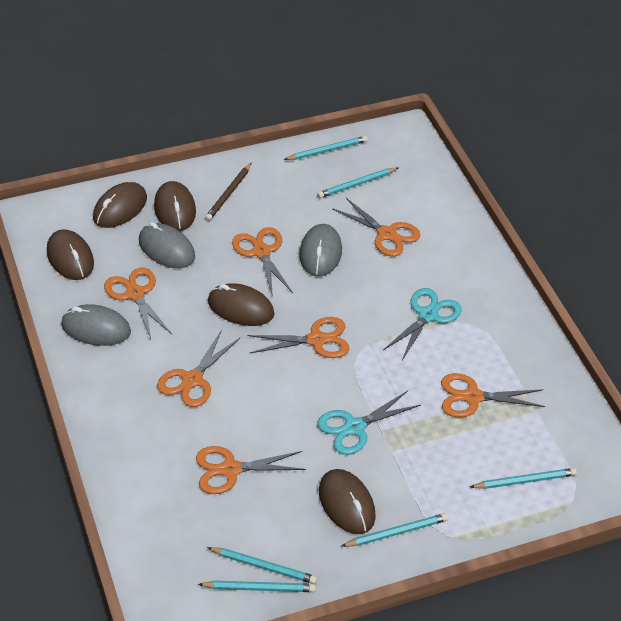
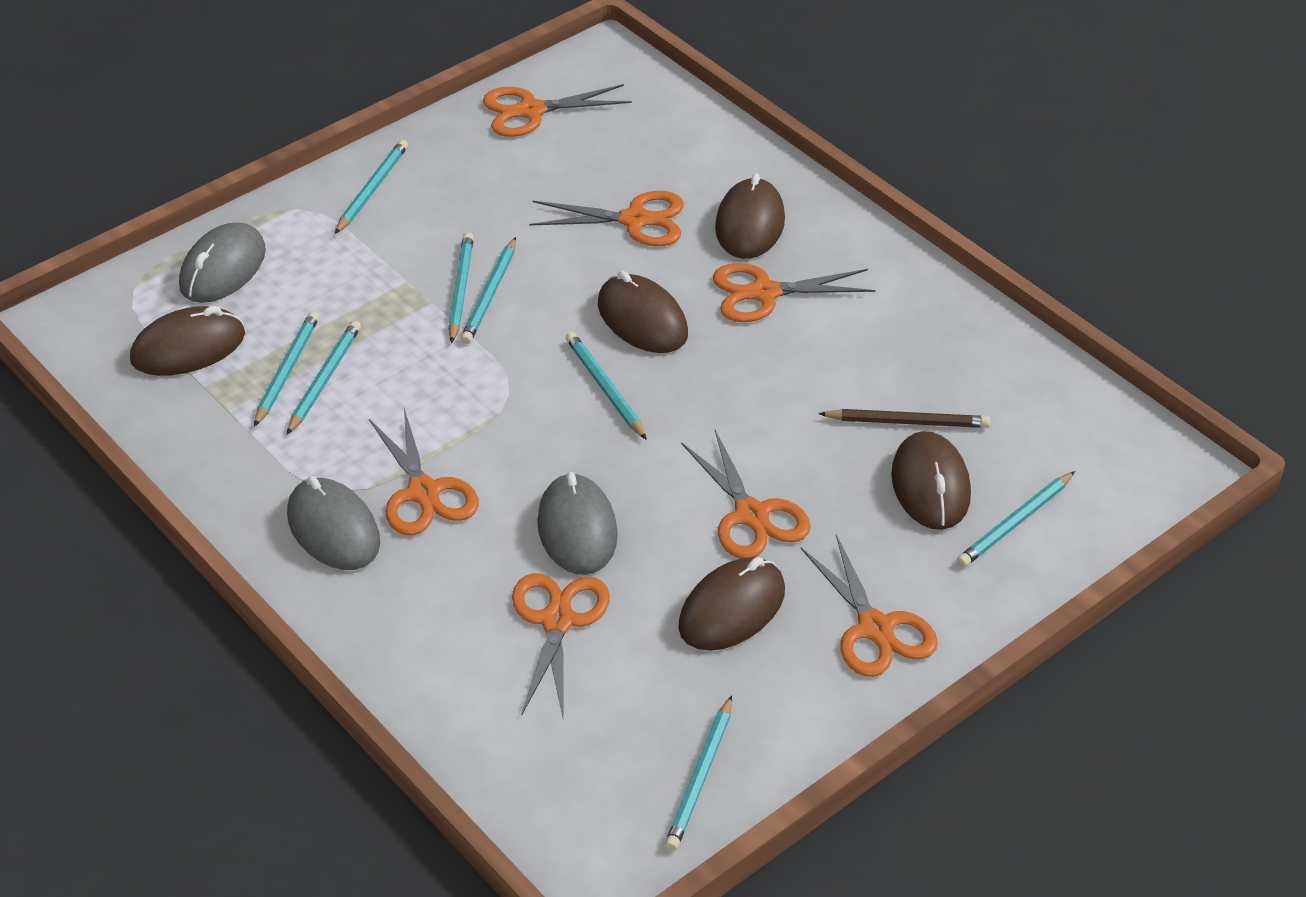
turquoise pencil: [198,580,316,592] [207,547,317,584] [284,136,368,160] [317,167,398,198] [342,513,448,547] [470,468,577,489] = 6 -> [254,311,319,427] [287,321,361,435] [335,140,408,234] [448,232,474,343] [461,237,516,344] [566,332,647,440] [665,695,732,851] [957,471,1075,567] = 8
turquoise scissors: [317,391,421,455] [383,288,462,360] = 2 -> none = 0

